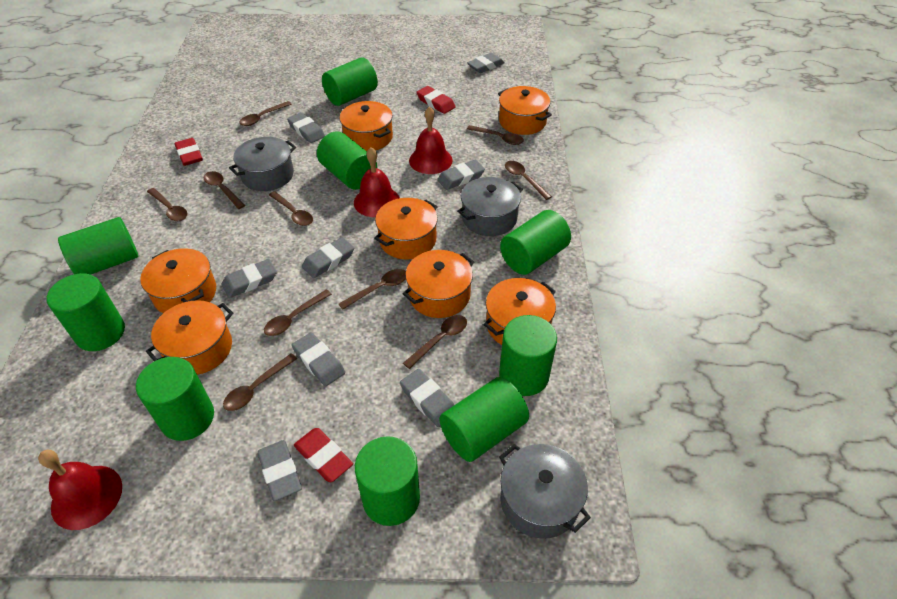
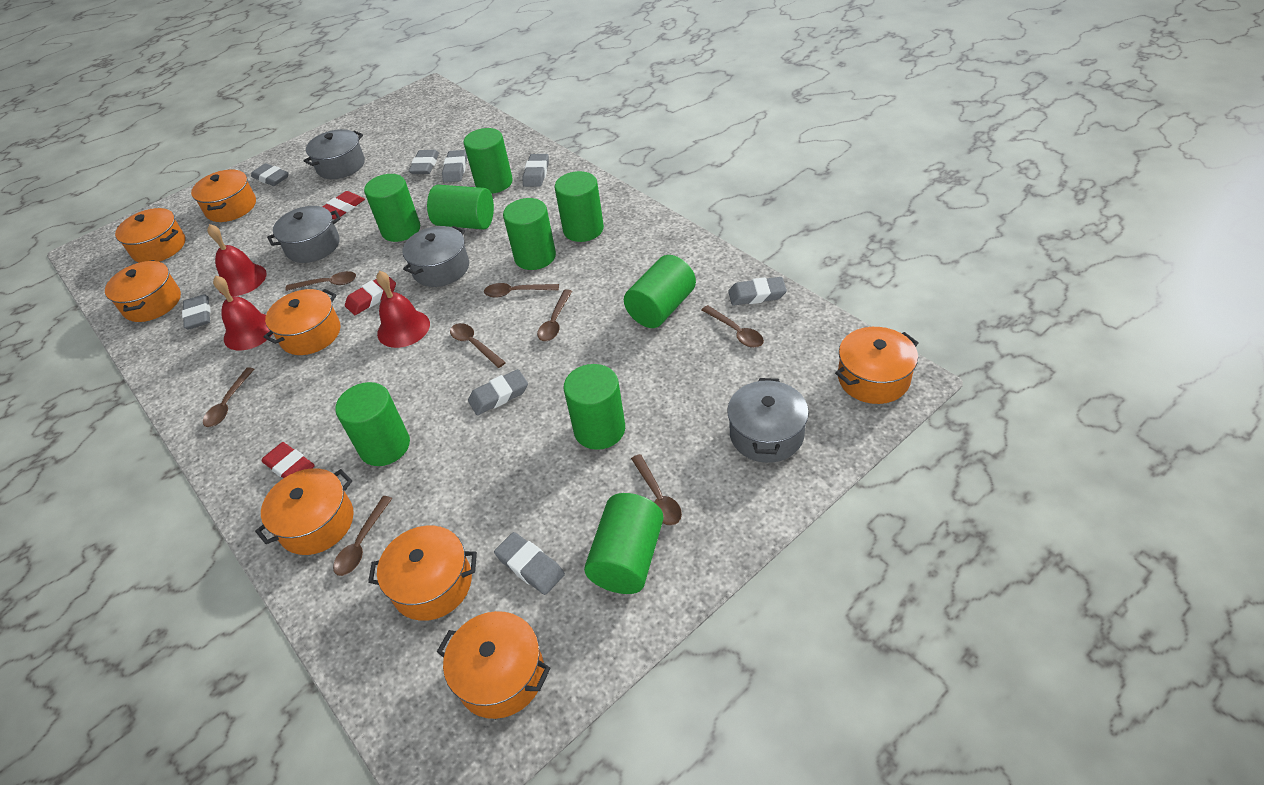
brown spoon: [147,188,188,221] [204,171,245,209] [223,353,297,411] [239,101,292,126] [264,289,332,336] [269,191,313,226] [339,269,406,310] [403,315,467,369] [467,125,524,145] [505,161,552,200] = 10 -> [203,367,254,427] [285,271,356,291] [333,496,392,576] [450,323,506,368] [484,283,559,297] [537,289,572,341] [631,454,682,526] [701,305,764,348] = 8
grey pot: [229,137,296,191] [457,177,523,236] [499,444,591,539] = 3 -> [267,206,341,263] [304,129,365,179] [402,226,469,287] [727,378,809,463] = 4
orange pot: [140,248,216,313] [146,300,233,375] [339,101,393,151] [374,198,438,259] [403,250,474,318] [483,278,556,345] [498,86,552,135] = 7 -> [105,260,181,322] [115,208,186,263] [191,169,256,222] [255,468,353,555] [264,289,340,355] [368,525,477,621] [437,611,551,719] [835,327,919,404] = 8

